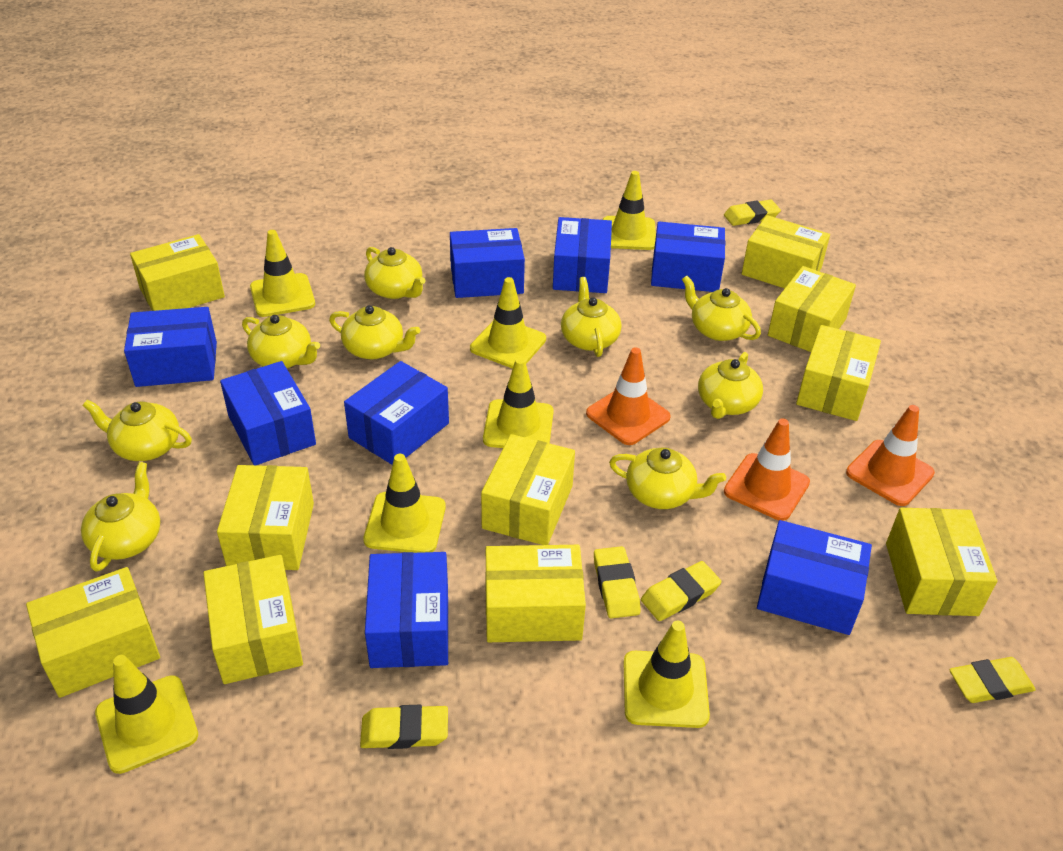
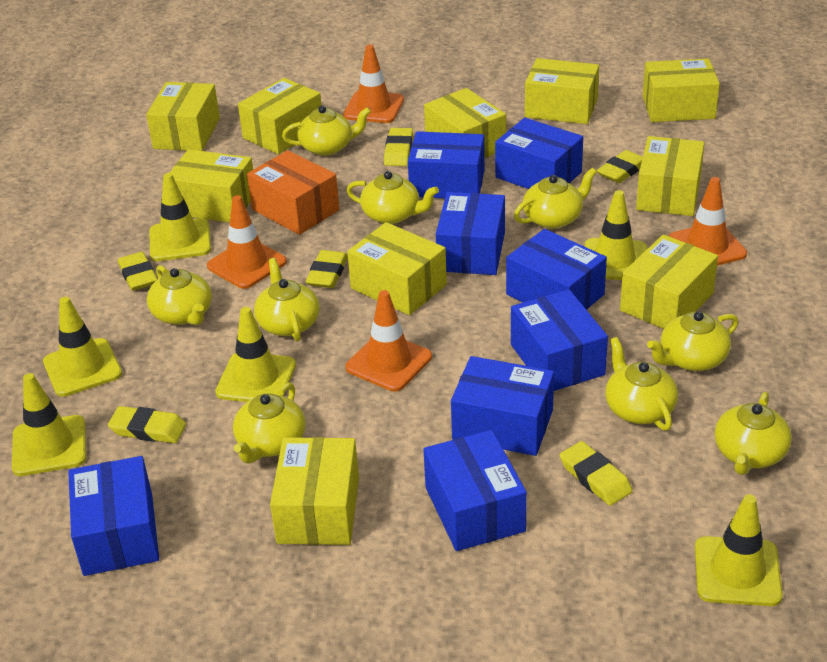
orange box: none = 0 -> [247,150,339,235] = 1
orange traffic cone: [586,347,671,445] [724,418,810,521] [846,405,935,506] = 3 -> [207,195,287,289] [343,44,404,123] [345,290,432,392] [669,177,747,266] = 4
yellow eraser: [360,705,448,749] [594,546,641,618] [641,561,721,621] [724,200,781,226] [949,657,1036,703] = 5 -> [108,406,186,443] [118,252,157,291] [306,250,348,288] [384,128,413,166] [560,441,632,506] [597,150,643,183] = 6
yellow traffic cone: [95,655,198,774] [250,230,315,317] [363,454,446,553] [470,277,546,369] [483,357,554,448] [603,171,656,250] [624,621,710,728] = 7 -> [12,373,86,476] [43,297,122,397] [149,173,211,261] [215,307,296,402] [585,190,647,280] [695,494,783,606] = 6

